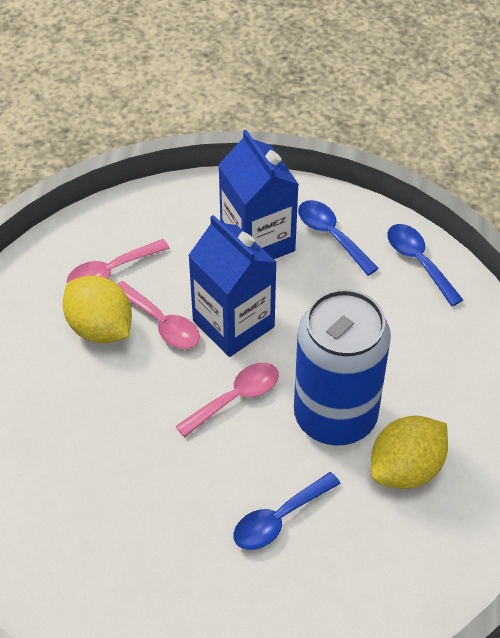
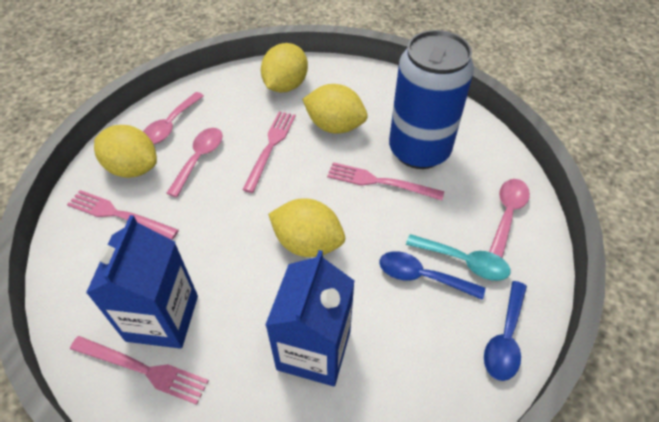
blue spoon: [233,472,341,550] [298,200,379,276] [387,224,463,306] = 3 -> [379,251,485,300] [484,281,527,381] = 2
pink fork: none = 0 -> [67,190,179,240] [70,336,209,405] [242,111,296,193] [327,162,444,200] = 4
turquoise spoon: none = 0 -> [406,234,510,281] = 1
yellow lemon: [63,276,132,343] [371,415,448,489] = 2 -> [94,125,157,178] [261,43,308,92] [268,198,345,257] [302,84,368,134] = 4

